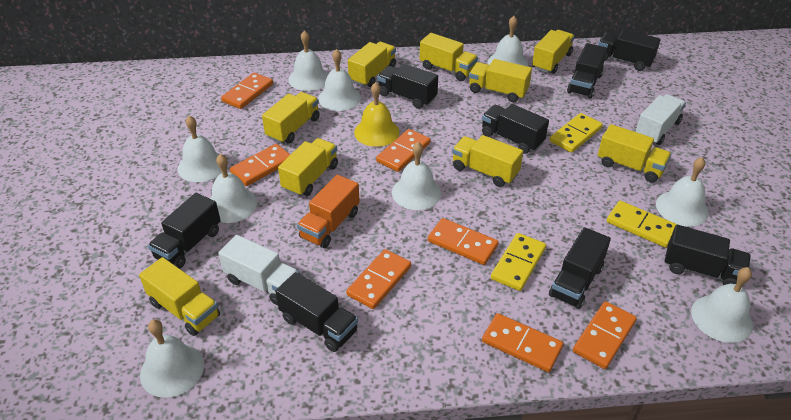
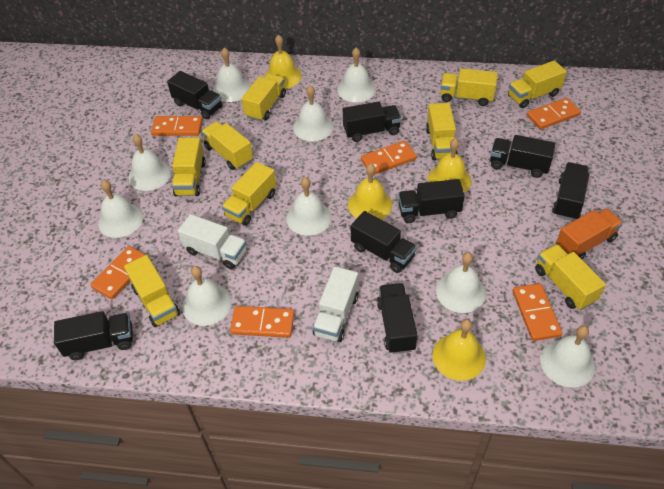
orange domino: [221,72,273,109] [230,144,291,186] [346,249,411,309] [376,129,430,172] [428,218,499,265] [482,313,563,372] [573,301,637,369] = 7 -> [90,246,149,299] [151,116,203,136] [230,306,295,338] [361,141,417,175] [513,283,562,341] [527,98,581,130] = 6
yellow bell: [354,82,400,147] = 1 -> [265,35,302,89] [348,163,392,220] [428,138,471,193] [433,319,486,381] = 4
yellow domino: [491,233,546,291] [550,113,603,153] [607,201,677,248] = 3 -> none = 0

